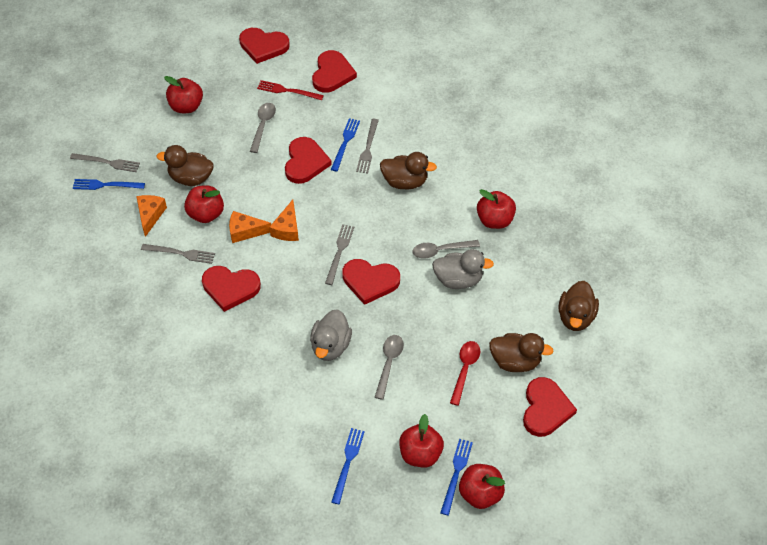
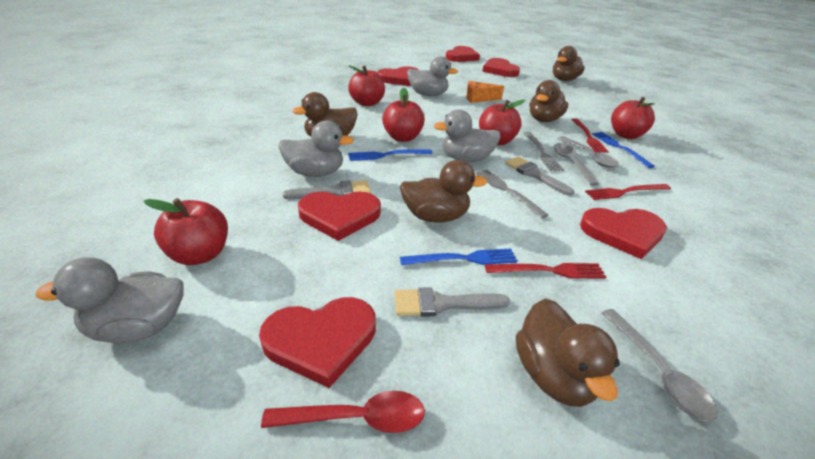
blue fork: [73,179,145,190] [331,118,360,172] [331,428,365,504] [440,439,473,516] = 4 -> [348,149,432,161] [400,249,517,265] [592,132,655,168] = 3
brown duck: [156,145,214,186] [380,152,437,190] [489,333,554,372] [558,281,599,331] = 4 -> [292,92,358,137] [400,160,487,223] [516,298,620,407] [530,80,568,122] [553,46,585,81] = 5
grey brush: none = 0 -> [283,180,371,199] [395,287,510,317] [505,157,574,196] = 3
grey duck: [310,309,352,361] [432,249,494,289] = 2 -> [36,257,184,343] [279,121,354,177] [407,56,458,96] [434,109,500,162] = 4
grey fork: [70,153,140,172] [141,244,215,264] [325,224,354,285] [356,119,379,174] = 4 -> [475,170,548,218] [524,132,564,171] = 2
orange cheese: [136,195,167,237] [229,211,271,243] [269,200,299,241] = 3 -> [466,81,504,103] = 1
red fork: [257,80,324,100] = 1 -> [485,263,606,279] [572,119,609,153] [585,184,671,200] = 3

